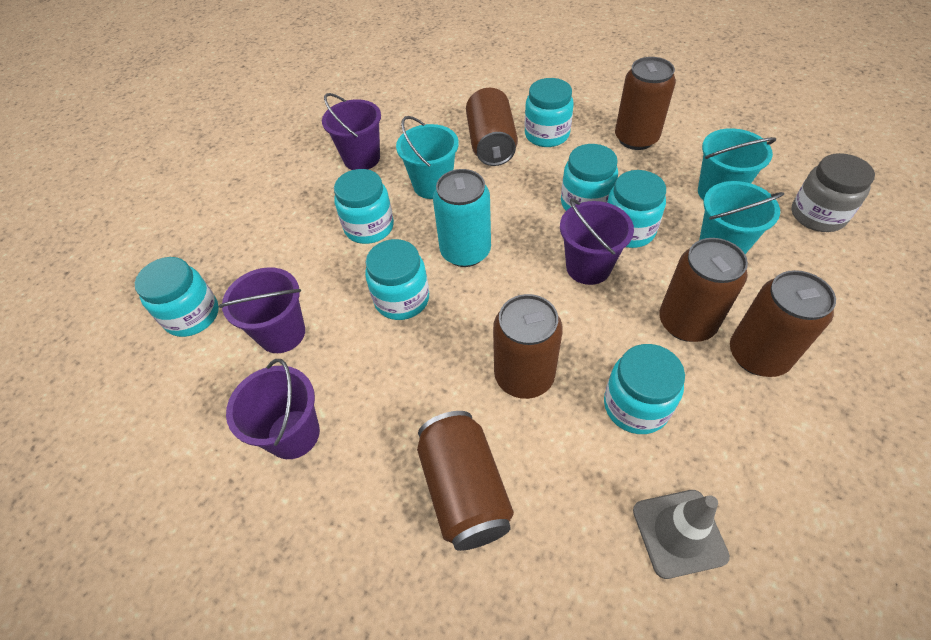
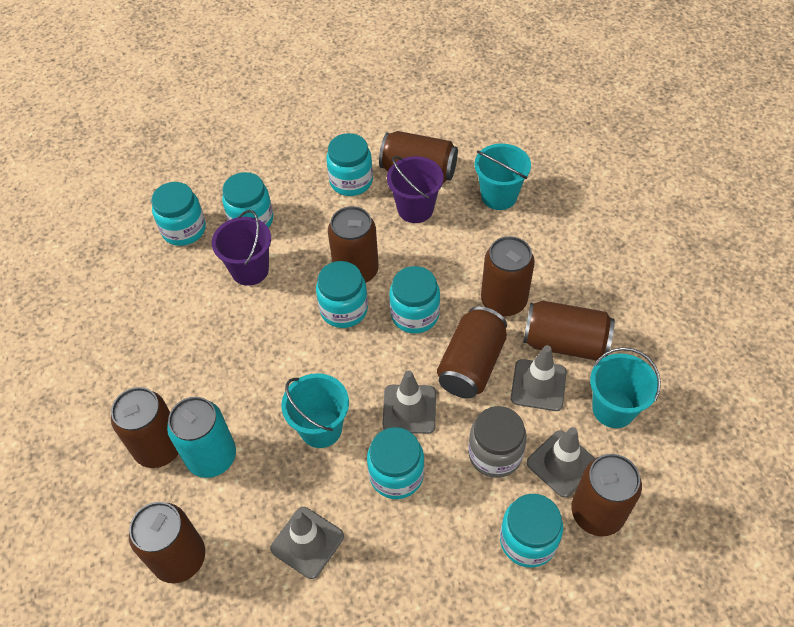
brown can: [417,411,514,551] [466,88,518,166] [493,294,563,399] [615,57,676,150] [659,238,748,342] [730,270,836,377] = 6 -> [111,387,179,468] [129,502,205,583] [328,206,379,283] [379,131,458,183] [437,306,507,398] [481,236,535,316] [523,301,615,361] [571,454,642,536] = 8
grey traffic cone: [633,490,730,579] = 1 -> [270,507,344,579] [383,370,436,434] [511,345,567,411] [527,427,595,498] = 4
purple bucket: [219,267,305,353] [226,359,320,459] [322,93,381,170] [560,198,634,285] = 4 -> [212,210,271,286] [387,156,444,223] = 2

